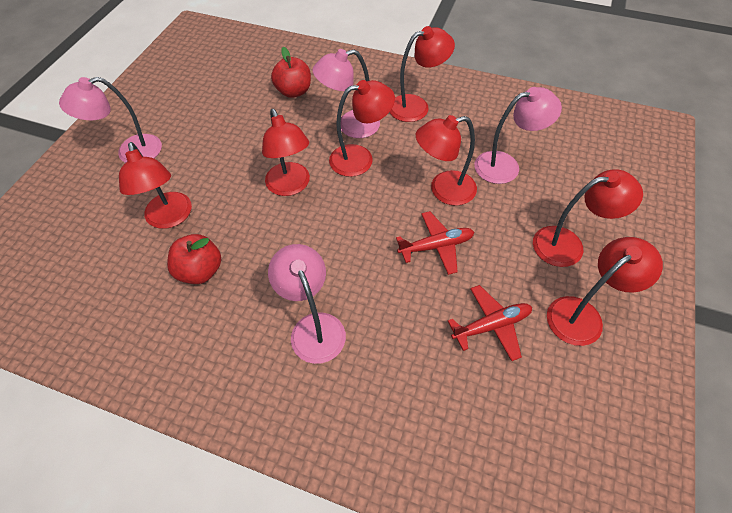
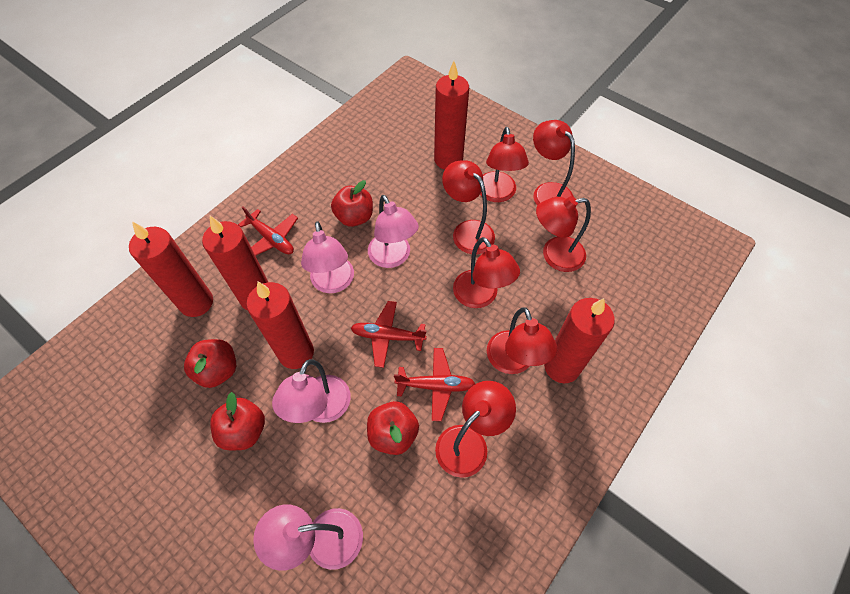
red apple: [167,234,221,284] [271,47,311,98] = 2 -> [184,339,236,388] [210,392,265,450] [331,180,373,227] [367,401,419,455] = 4
red candle: none = 0 -> [129,221,213,317] [202,216,268,311] [246,281,314,369] [434,61,469,170] [544,298,615,383] = 5
red plane: [396,211,474,275] [448,285,532,361] = 2 -> [238,207,298,256] [351,301,427,368] [394,348,475,421] = 3

